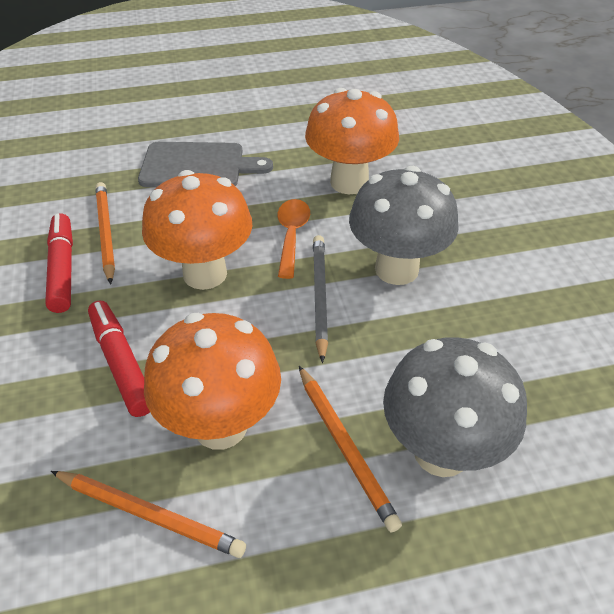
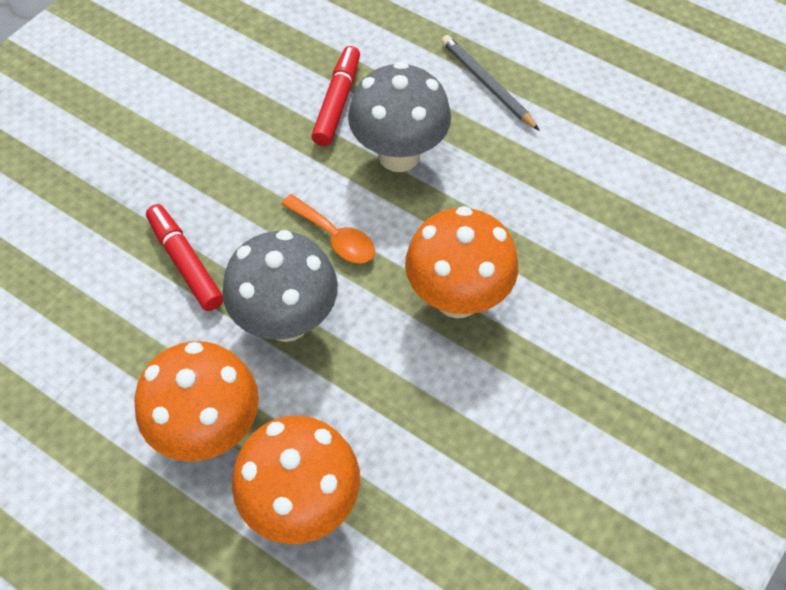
grey cutting board: [138,142,273,187] = 1 -> none = 0
orange pencil: [51,471,246,558] [96,182,115,284] [299,366,402,532] = 3 -> none = 0

